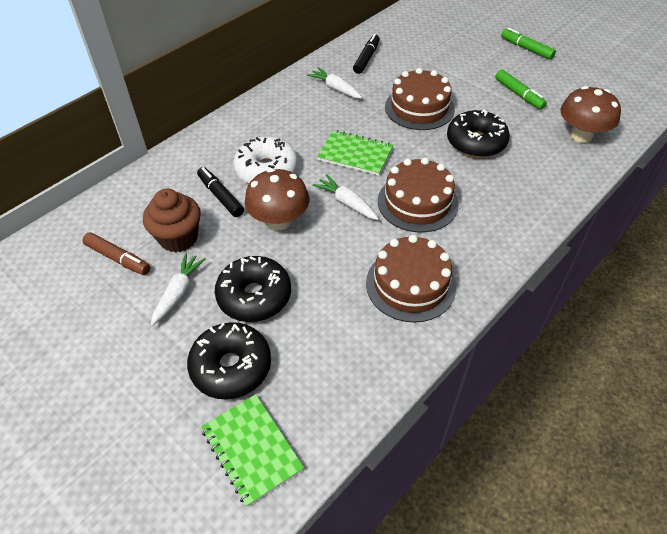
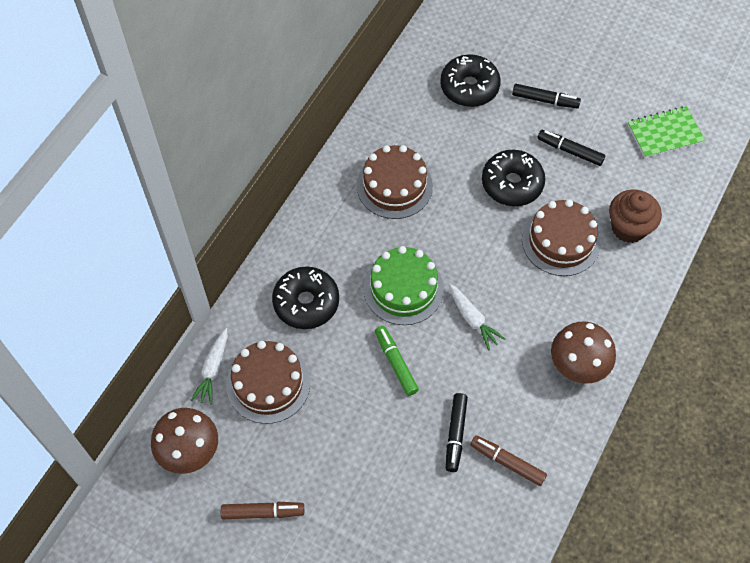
black marker: [197,167,244,217] [353,34,380,74] = 2 -> [446,393,468,472] [512,84,581,108] [537,130,606,166] = 3
brown marker: [82,232,150,275] = 1 -> [221,502,304,519] [470,435,547,486] = 2
green cake: none = 0 -> [364,246,444,325] = 1
green marker: [495,70,547,110] [501,28,556,60] = 2 -> [375,326,419,396] = 1
green notebook: [201,394,304,507] [317,130,393,176] = 2 -> [627,106,705,158] = 1
white carrot: [151,253,206,326] [307,67,362,99] [313,174,379,220] = 3 -> [191,328,228,405] [449,284,505,350] = 2
white donut: [234,137,298,183] = 1 -> none = 0

